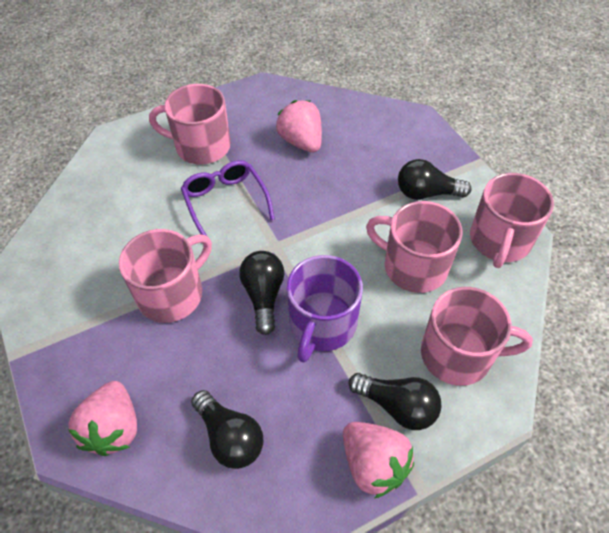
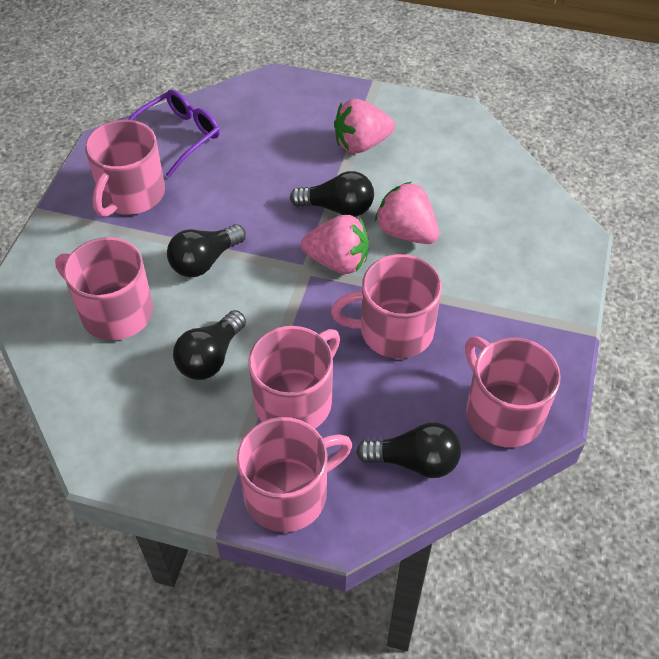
pink mug: [119,229,212,323] [149,84,231,164] [366,201,463,293] [421,287,533,386] [470,173,554,268] = 5 -> [55,237,153,340] [85,120,165,217] [237,417,352,532] [248,326,340,429] [331,254,442,359] [465,337,561,447] = 6
purple mug: [287,255,363,363] = 1 -> none = 0

